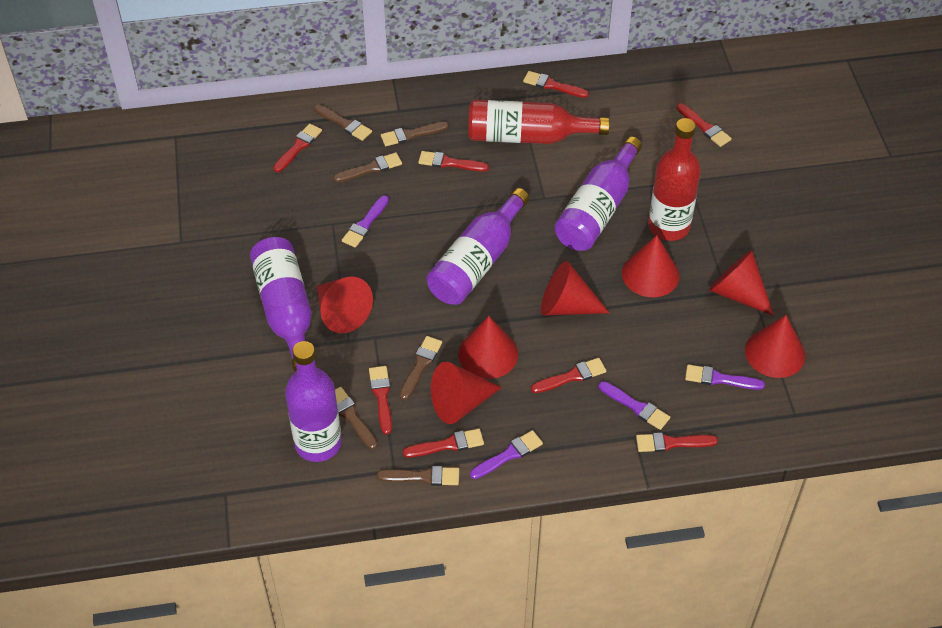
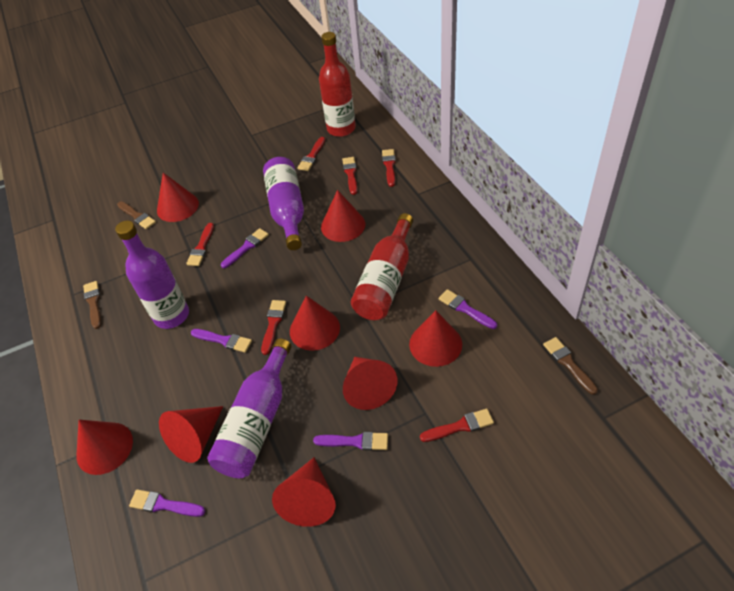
brown brush: [314,104,372,141] [333,152,402,182] [335,387,377,449] [377,466,459,486] [381,122,449,146] [400,336,442,400] = 6 -> [83,281,101,329] [117,201,156,229] [543,337,598,395] = 3
purple bottle: [250,237,312,372] [285,341,342,462] [426,188,529,305] [554,137,642,251] = 4 -> [115,221,189,329] [207,338,292,478] [263,157,304,250] = 3
purple brush: [342,195,389,248] [470,430,543,479] [598,381,670,430] [685,364,765,390] = 4 -> [129,489,205,517] [191,329,252,353] [221,228,269,268] [313,432,388,451] [439,289,497,329] = 5
red brush: [273,124,322,172] [369,366,392,434] [403,428,484,457] [418,151,489,171] [523,71,589,98] [531,358,606,393] [636,433,718,452] [676,103,732,147] = 8 -> [186,223,214,266] [261,300,286,355] [298,137,325,171] [342,157,357,195] [382,149,396,187] [420,409,494,442] = 6
red cone: [317,277,373,333] [431,362,502,424] [458,316,518,379] [541,261,610,316] [622,235,679,297] [709,250,774,316] [745,315,805,378] = 7 -> [77,420,133,475] [157,173,199,222] [159,406,223,463] [272,457,336,527] [290,296,340,351] [321,190,365,242] [343,357,397,410] [409,310,462,367] = 8

